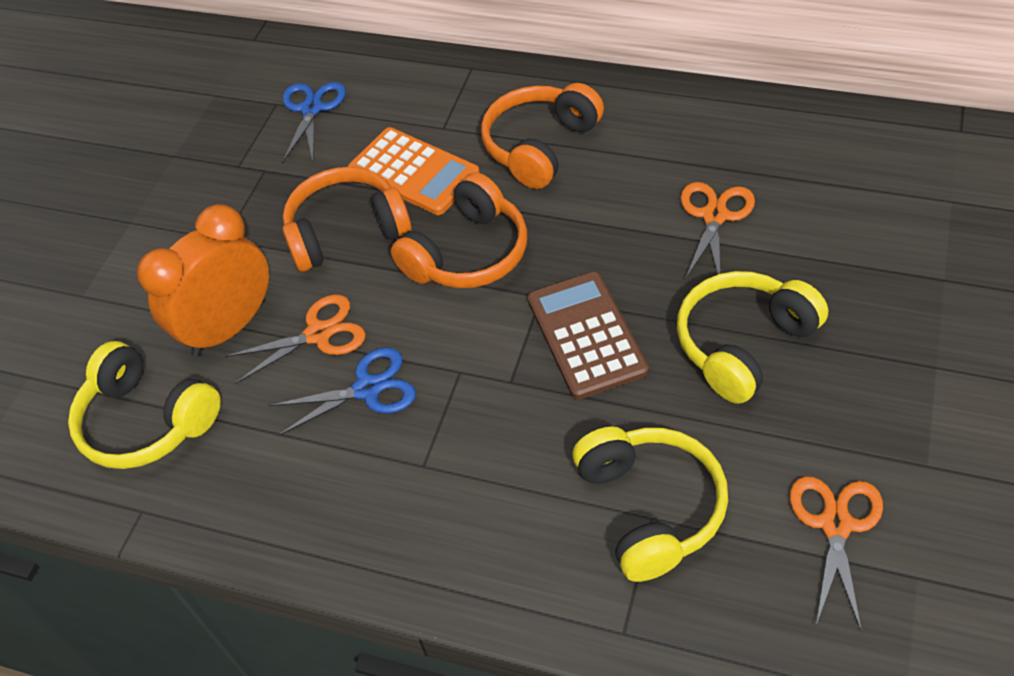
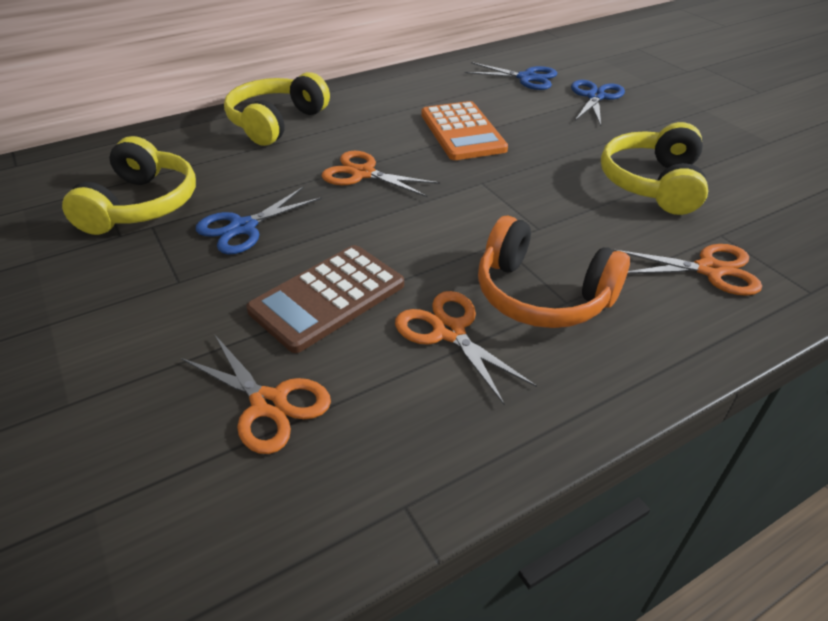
blue scissors: [269,347,416,436] [282,82,346,163] = 2 -> [196,187,322,254] [465,62,557,90] [571,80,625,126] = 3
orange clock: [137,204,269,357] = 1 -> none = 0
orange headphones: [283,167,412,272] [391,172,527,288] [481,83,604,189] = 3 -> [478,216,630,328] = 1
orange scissors: [224,294,366,384] [680,182,755,280] [790,476,883,632] = 3 -> [181,335,331,454] [322,151,440,197] [395,291,537,406] [613,244,762,296] = 4

